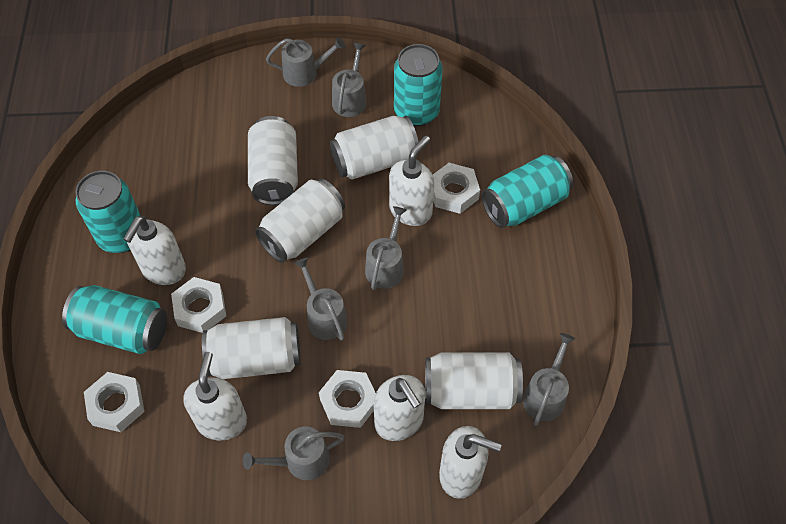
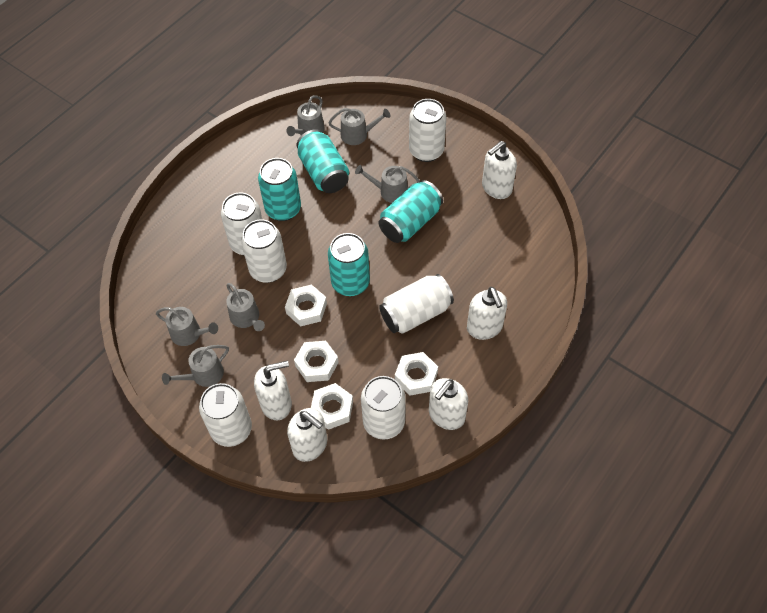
white can: [202,317,301,379] [248,116,298,205] [255,179,345,263] [330,116,419,180] [425,352,523,409] = 5 -> [199,383,252,447] [221,193,262,255] [241,219,287,283] [361,376,406,440] [379,274,454,334] [409,99,446,162] = 6

